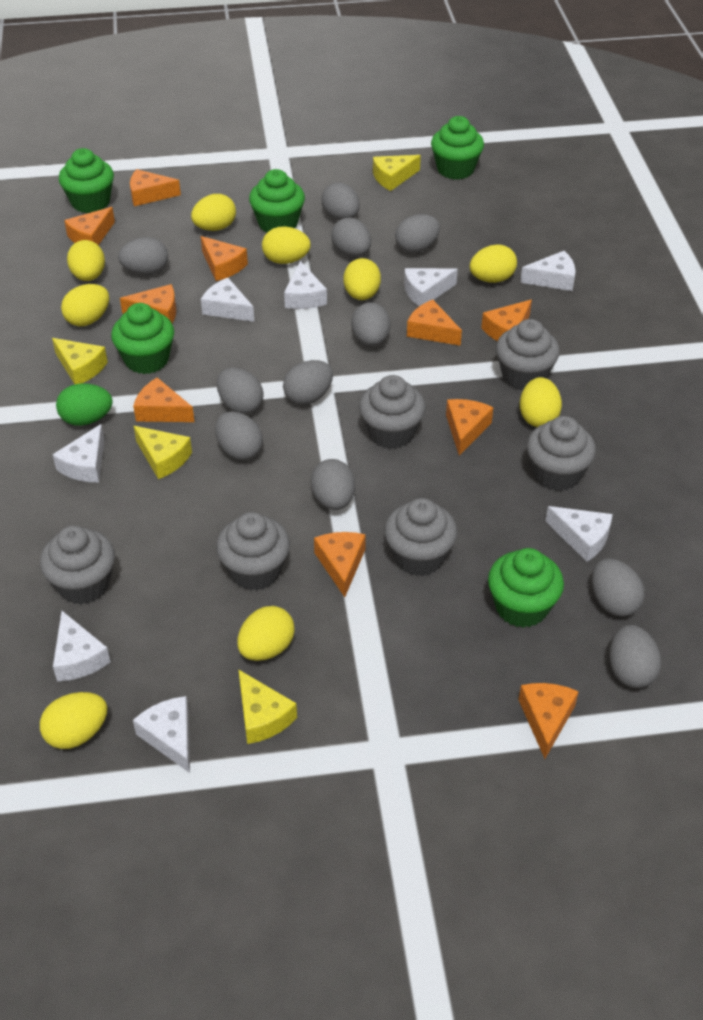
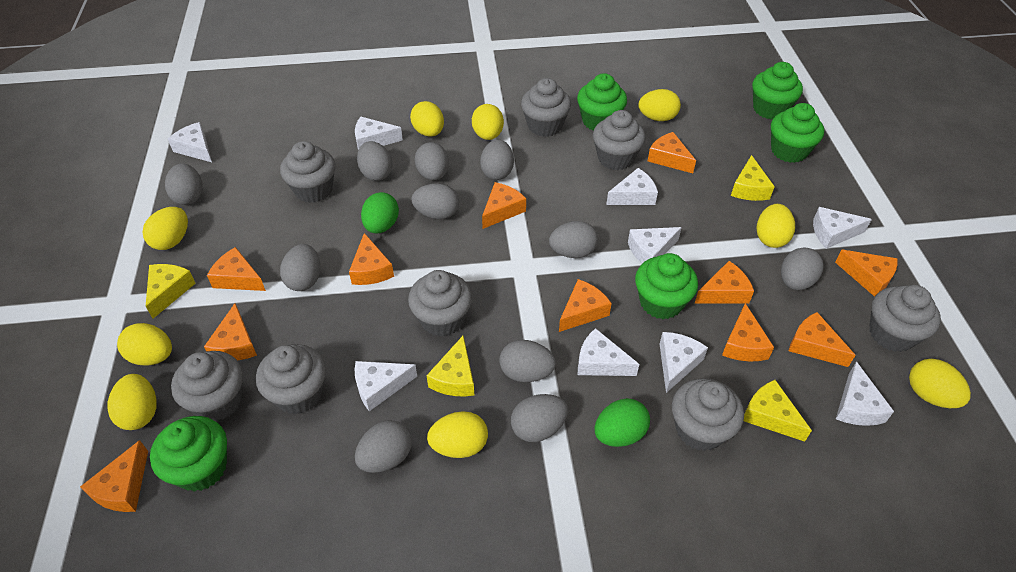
green egg: [56,383,113,426] = 1 -> [361,192,399,233] [594,398,650,447] = 2
grey cupcake: [40,526,115,605] [216,512,290,590] [359,375,426,449] [384,498,457,576] [496,319,560,390] [527,416,596,491] = 6 -> [171,351,243,421] [256,344,326,414] [280,141,336,203] [408,270,472,337] [521,78,571,137] [593,110,646,170] [672,378,744,451] [869,285,941,352] = 8
orange cheese: [64,207,115,245] [120,284,176,323] [130,169,181,206] [133,378,194,422] [201,236,248,281] [314,532,366,597] [407,300,462,346] [446,399,493,456] [481,300,532,341] [518,683,579,759] = 10 -> [80,440,148,512] [204,303,257,361] [207,247,266,291] [349,233,394,285] [482,182,526,229] [559,279,612,332] [648,132,696,173] [694,261,754,304] [722,303,774,362] [789,312,855,367] [835,250,897,297] = 11
white cheese: [52,424,105,482] [53,611,111,681] [133,696,190,773] [201,278,254,322] [284,261,327,309] [404,268,458,306] [520,251,576,291] [545,506,613,562] = 8 -> [168,122,212,162] [355,117,403,150] [355,361,417,411] [578,328,639,376] [606,168,658,205] [628,227,682,264] [659,332,708,393] [813,207,872,249] [836,361,894,426] = 9

